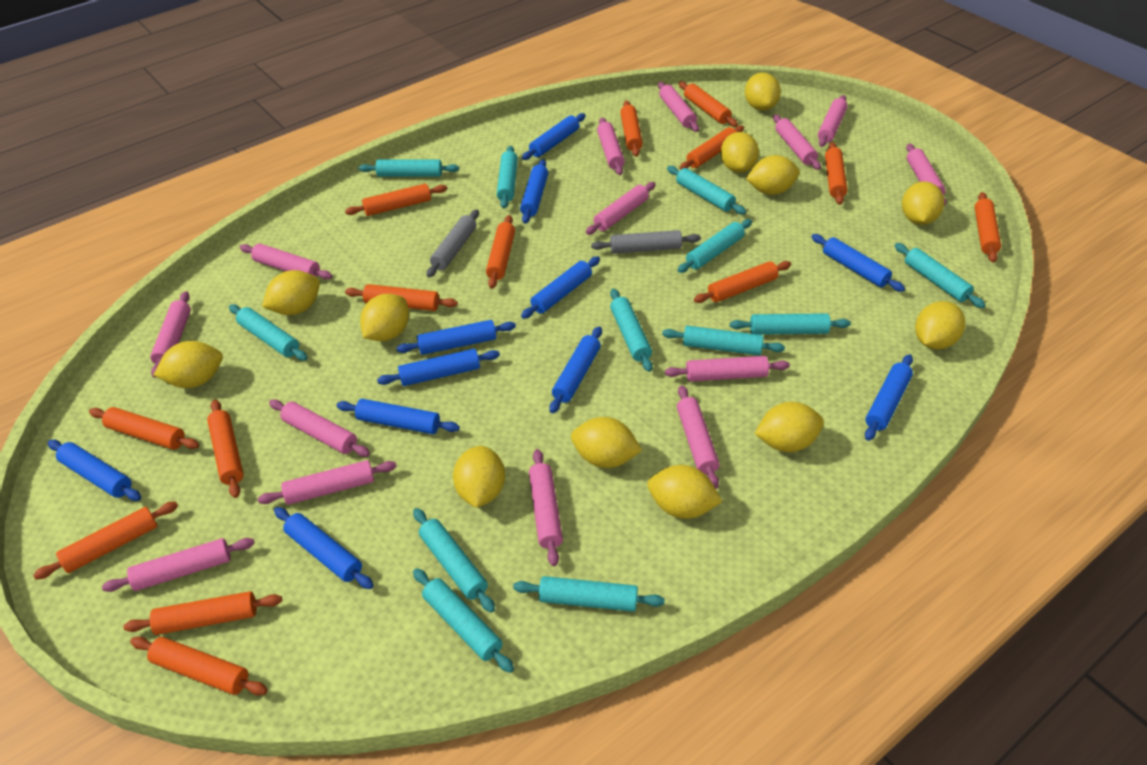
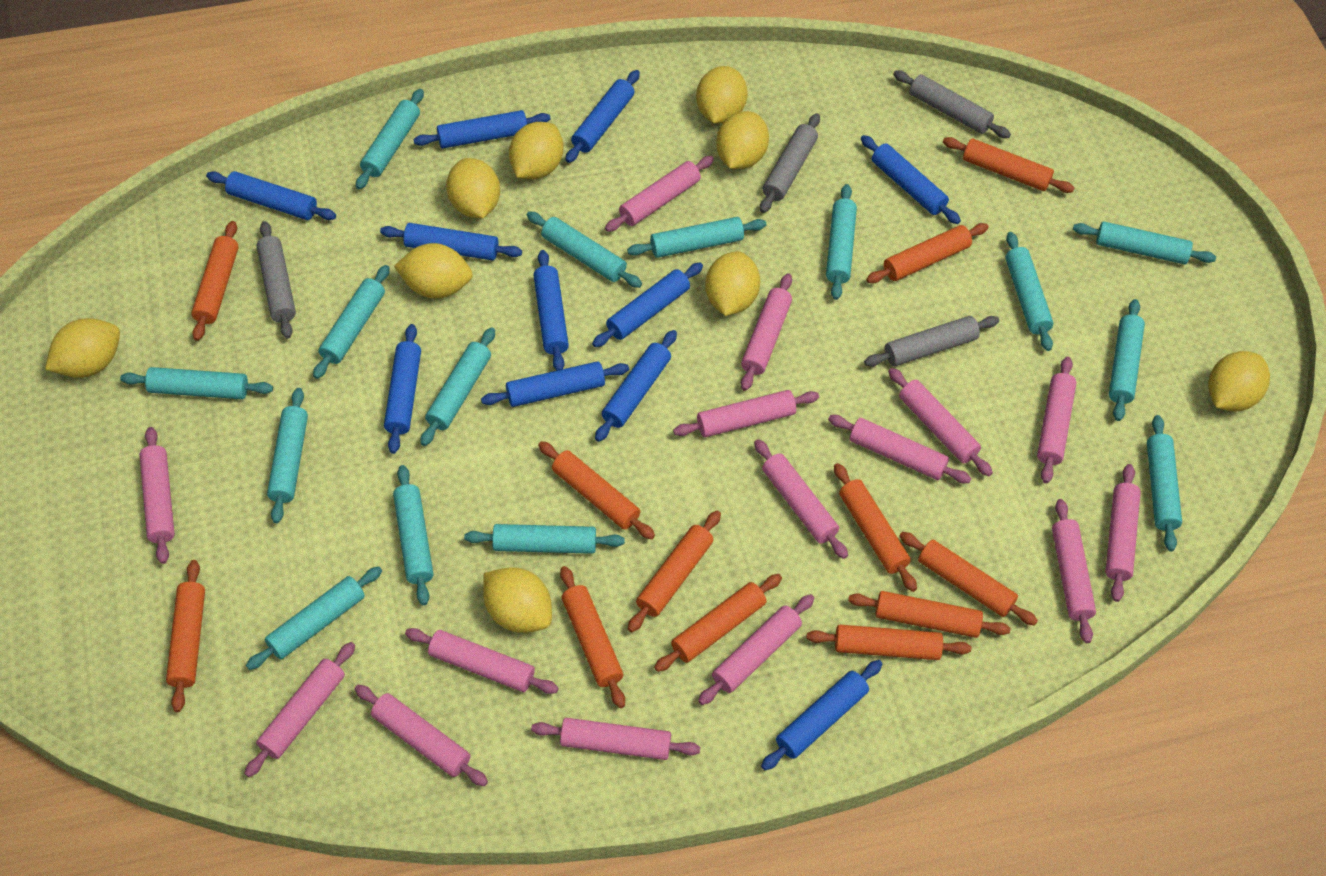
grey rolling pin: [427,209,479,278] [591,230,701,254] = 2 -> [257,221,296,339] [760,113,820,213] [864,316,999,367] [893,70,1011,138] = 4
orange rolling pin: [33,501,178,579] [89,407,199,450] [123,591,282,635] [130,637,268,695] [207,400,244,498] [345,184,447,216] [345,284,458,311] [486,215,515,289] [620,101,643,157] [679,81,738,127] [680,125,744,170] [694,261,791,303] [825,142,848,205] [974,192,1001,262] = 14 -> [166,560,205,712] [191,221,239,341] [538,441,655,540] [560,566,625,708] [628,511,721,632] [654,574,782,672] [806,625,972,660] [834,463,917,592] [848,591,1011,638] [866,223,988,283] [899,532,1038,625] [943,137,1074,193] = 12
pink rolling pin: [102,538,255,592] [150,291,191,378] [240,244,332,279] [258,460,397,505] [269,399,370,457] [529,449,563,566] [586,182,656,235] [597,117,625,175] [658,82,699,132] [665,356,790,382] [677,385,720,489] [773,115,821,170] [818,95,848,147] [906,143,946,206] = 14 -> [139,427,175,564] [245,642,355,777] [355,685,488,786] [405,628,558,694] [531,718,700,760] [605,156,714,232] [673,390,819,437] [698,594,814,705] [741,273,792,391] [754,439,848,559] [828,415,971,483] [888,368,993,476] [1037,357,1077,483] [1052,499,1096,643] [1105,464,1141,602] = 15
turquoise rolling pin: [229,304,308,361] [359,159,459,177] [413,508,495,613] [413,568,514,673] [497,146,518,208] [513,576,665,612] [610,289,653,372] [662,326,785,355] [667,166,746,214] [678,219,752,273] [730,313,851,335] [895,243,985,308] = 12 -> [120,367,273,399] [246,567,382,670] [267,388,308,523] [313,265,390,379] [356,89,424,189] [393,465,433,605] [421,327,495,446] [464,524,624,554] [527,211,642,288] [627,217,767,258] [826,184,857,300] [1005,232,1053,351] [1073,221,1216,264] [1109,299,1145,421] [1147,415,1182,551] = 15
yellow lemon: [154,341,223,388] [262,270,320,315] [360,294,409,341] [453,446,505,508] [571,417,642,468] [647,465,722,519] [721,132,759,173] [745,73,781,110] [746,155,800,195] [754,402,824,452] [902,182,944,225] [915,301,965,349] = 12 -> [45,318,120,378] [394,243,473,298] [446,158,500,218] [483,567,552,633] [509,122,563,179] [696,66,748,123] [705,251,760,316] [716,111,769,169] [1208,351,1270,411] = 9

